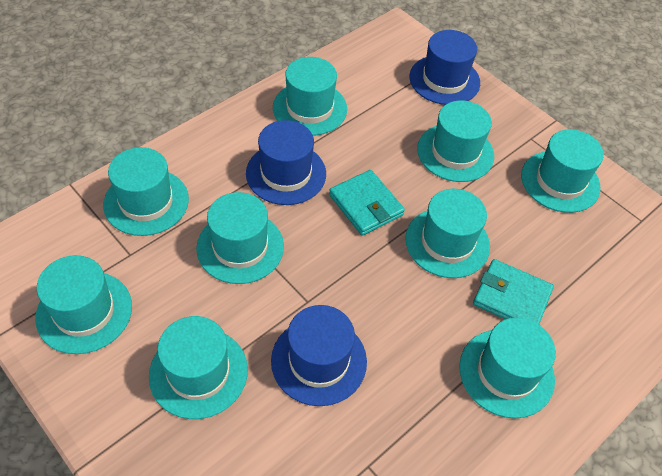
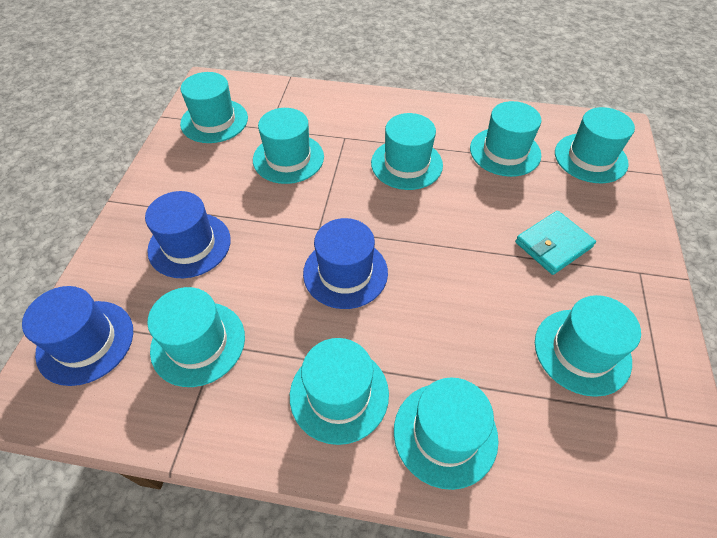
turquoise wallet: [329,170,405,236] [473,259,554,324] = 2 -> [515,211,596,275] = 1

